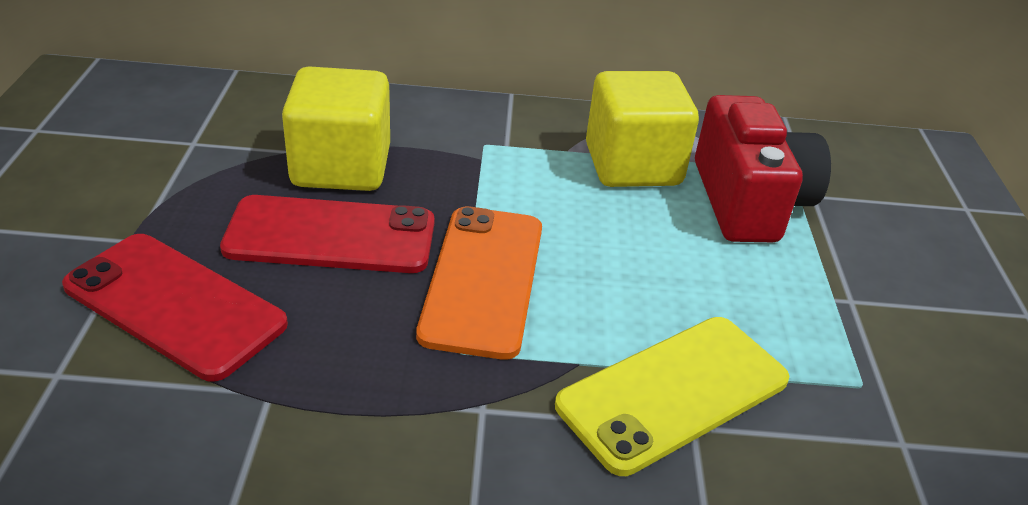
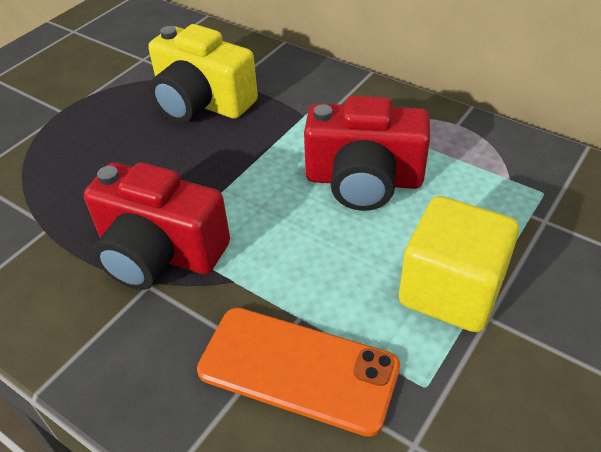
red camera: [695,95,831,242] = 1 -> [84,162,230,290] [304,96,430,211] = 2
red phone: [62,234,288,382] [220,195,434,273] = 2 -> none = 0
yellow camera: none = 0 -> [148,24,258,123] = 1
yellow cube: [282,66,390,191] [586,71,699,187] = 2 -> [399,196,519,332] = 1
yellow phone: [555,317,789,476] = 1 -> none = 0

